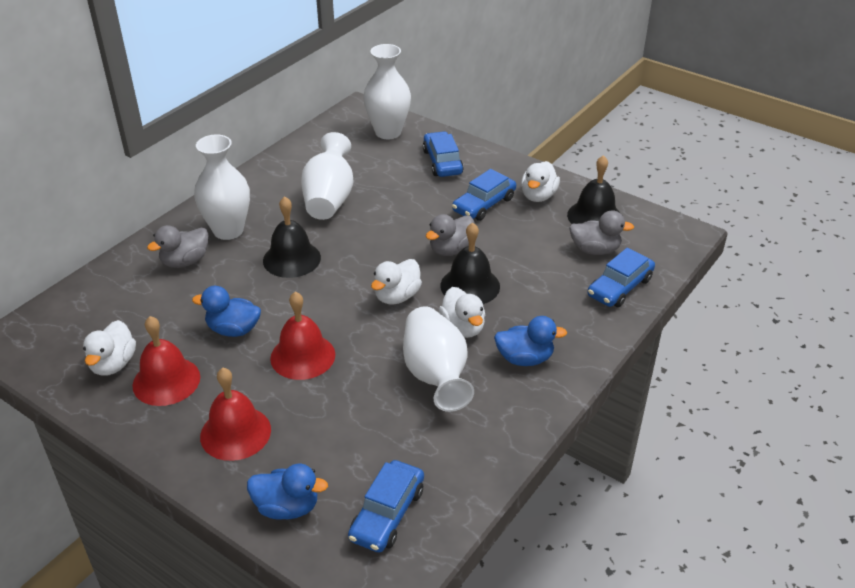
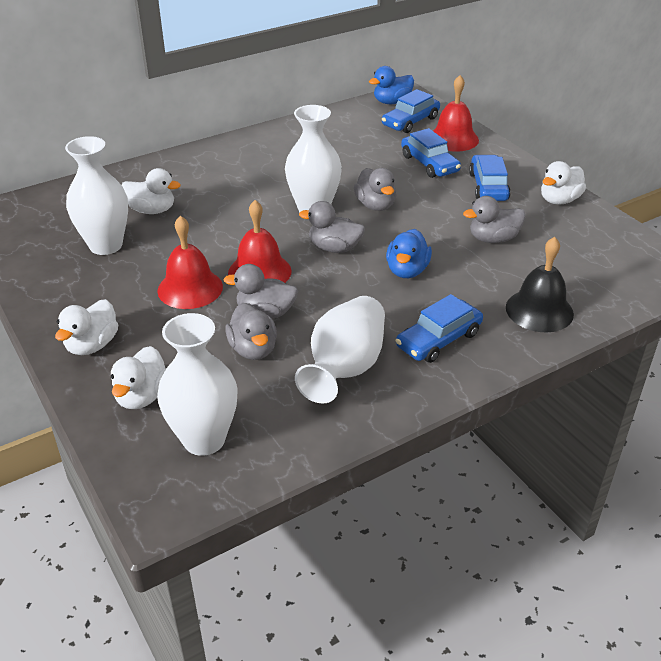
black bell: [263,196,321,278] [440,223,500,304] [567,155,621,224] = 3 -> [506,237,574,332] = 1
blue duck: [192,286,261,337] [247,464,328,520] [494,316,567,366] = 3 -> [369,66,414,104] [386,229,432,278] = 2
grey duck: [147,225,208,268] [426,214,475,256] [569,210,634,255] = 3 -> [224,264,298,319] [225,303,277,360] [299,201,365,253] [354,168,396,211] [463,196,526,243] = 5

